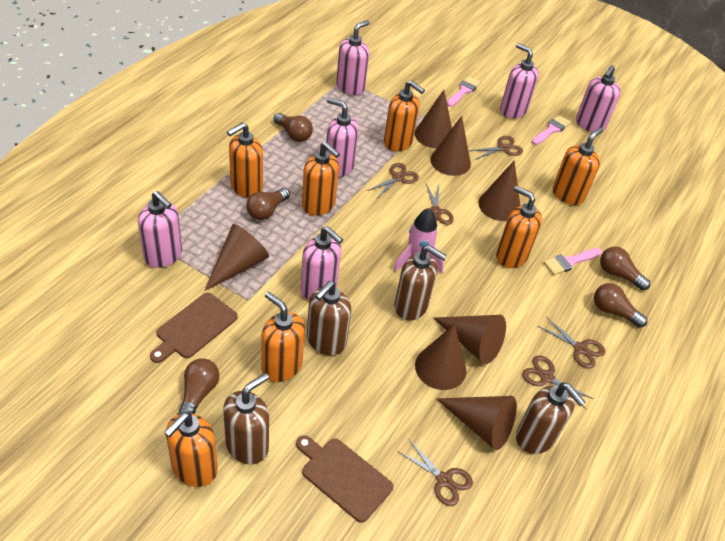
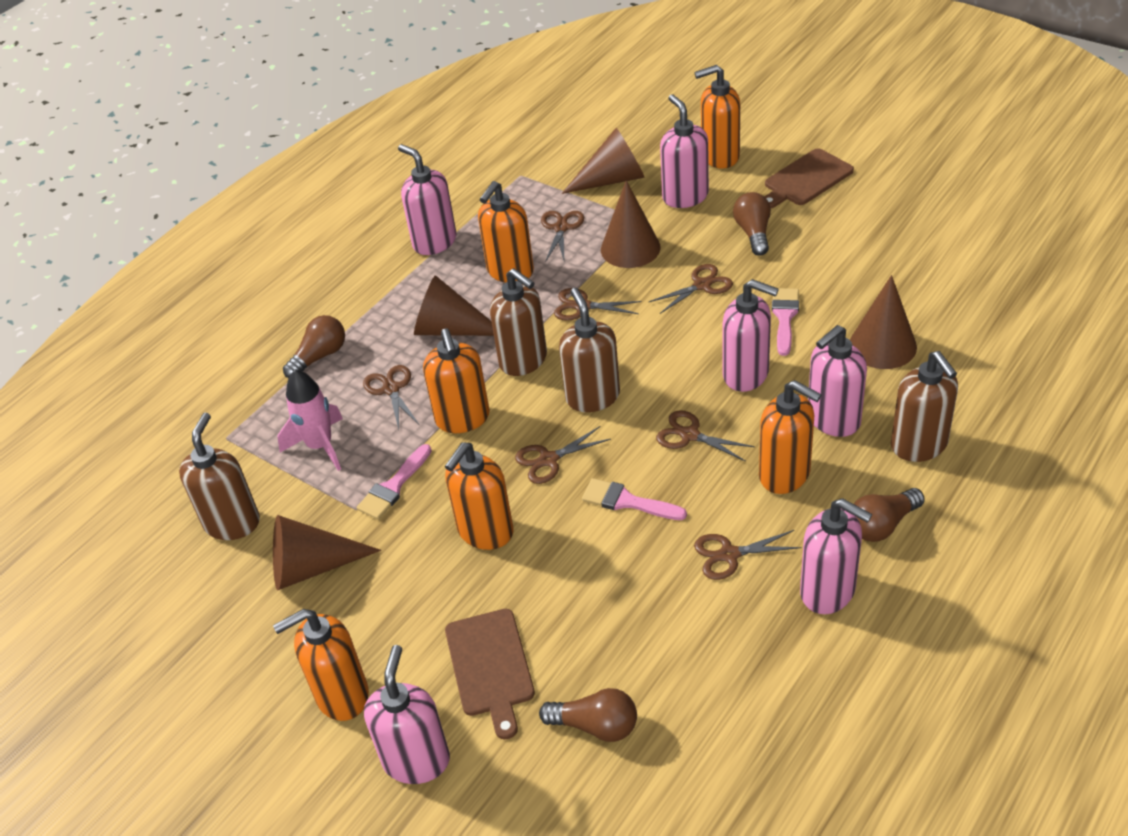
brown cone: [205,224,269,291] [415,90,452,148] [415,324,466,390] [430,116,471,176] [433,315,506,364] [436,396,517,450] [478,160,520,221] = 7 -> [273,515,381,590] [414,275,494,336] [561,128,645,194] [601,180,660,268] [850,275,917,369] = 5
brown light bulb: [178,358,219,415] [246,188,290,220] [273,113,313,142] [594,283,647,328] [600,246,650,290] = 5 -> [283,315,345,378] [539,688,637,742] [733,192,771,256] [854,488,925,542] = 4
brown scissors: [367,163,419,198] [397,440,473,506] [423,184,454,225] [469,136,523,160] [522,355,594,410] [538,317,605,369] = 6 -> [363,365,419,429] [515,426,611,484] [541,211,584,262] [554,288,642,321] [649,264,733,314] [656,410,755,462] [694,530,802,580] = 7
orange soap dispenser: [164,412,218,487] [227,122,263,198] [262,292,305,382] [302,142,340,216] [384,80,425,151] [496,186,542,268] [553,127,603,205] = 7 -> [273,609,369,721] [423,328,490,433] [445,442,514,550] [478,181,534,283] [695,65,740,169] [759,380,821,494] = 6

